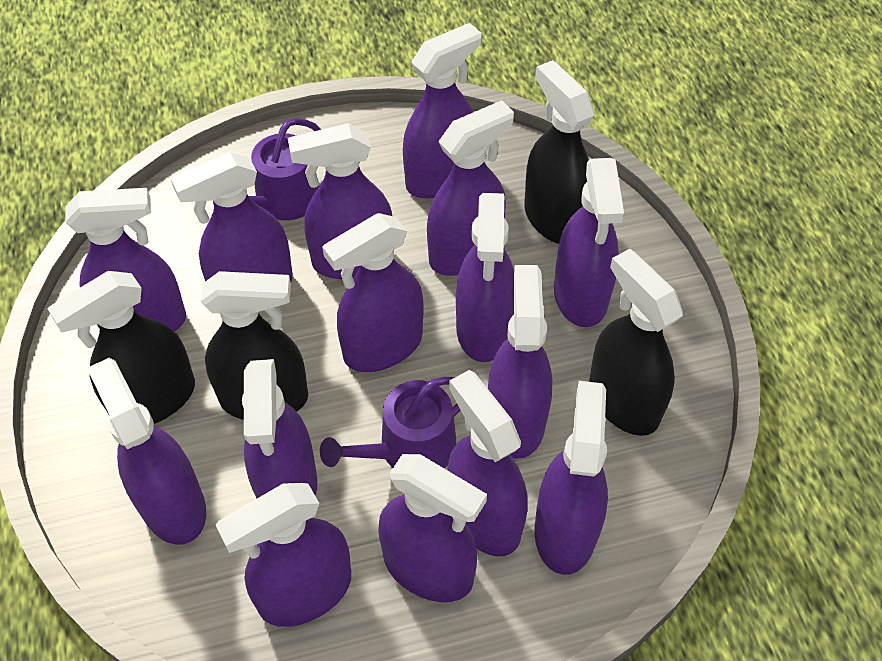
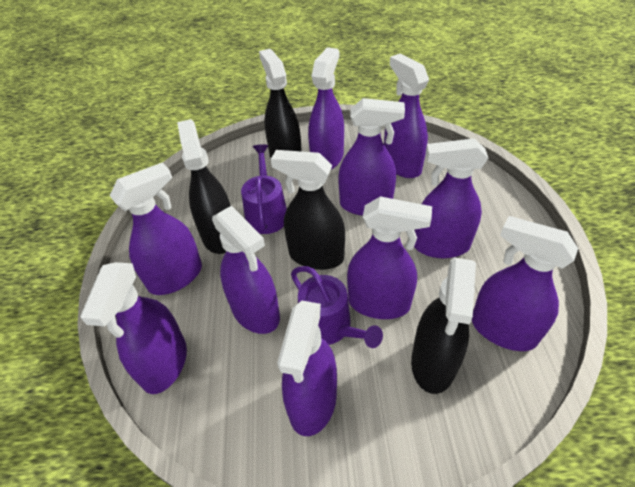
purple spray bottle: [65,188,186,332] [87,358,206,545] [171,152,293,282] [216,483,351,627] [242,359,317,499] [288,123,392,279] [322,213,423,372] [378,454,487,602] [403,23,481,199] [427,100,514,276] [447,370,527,556] [456,193,514,362] [488,265,552,459] [535,381,608,575] [554,158,624,327] = 15 -> [80,262,187,394] [110,162,202,295] [212,206,280,334] [277,301,337,436] [308,47,344,170] [338,98,405,216] [347,196,432,319] [384,54,429,178] [414,138,488,258] [472,216,578,351] = 10

